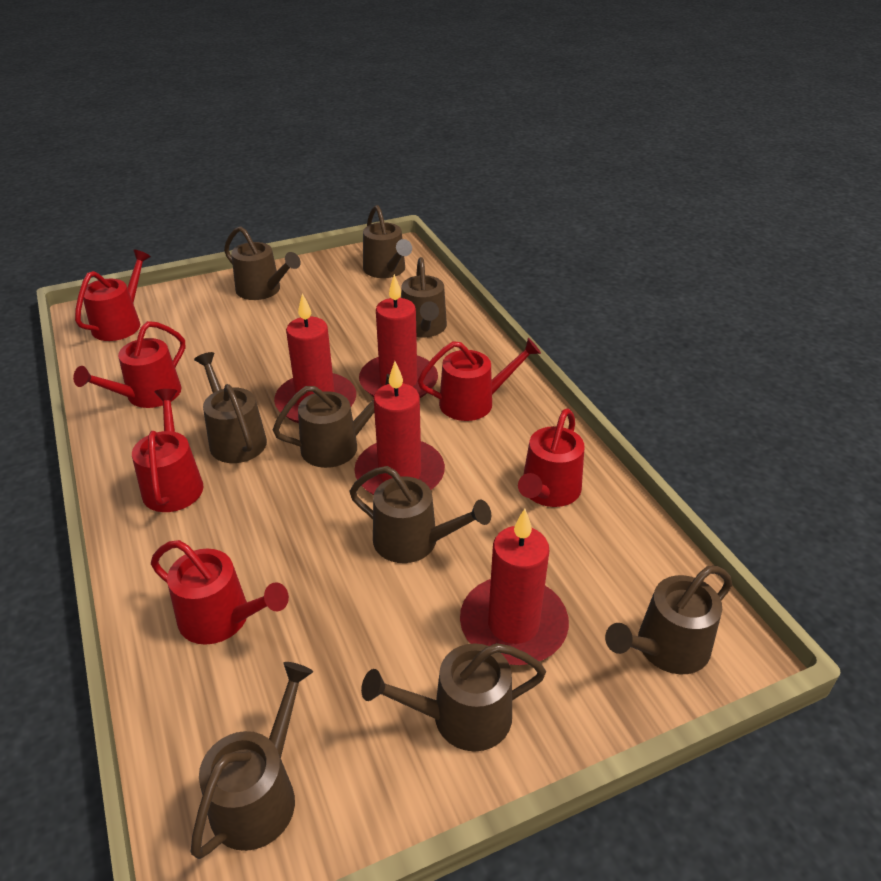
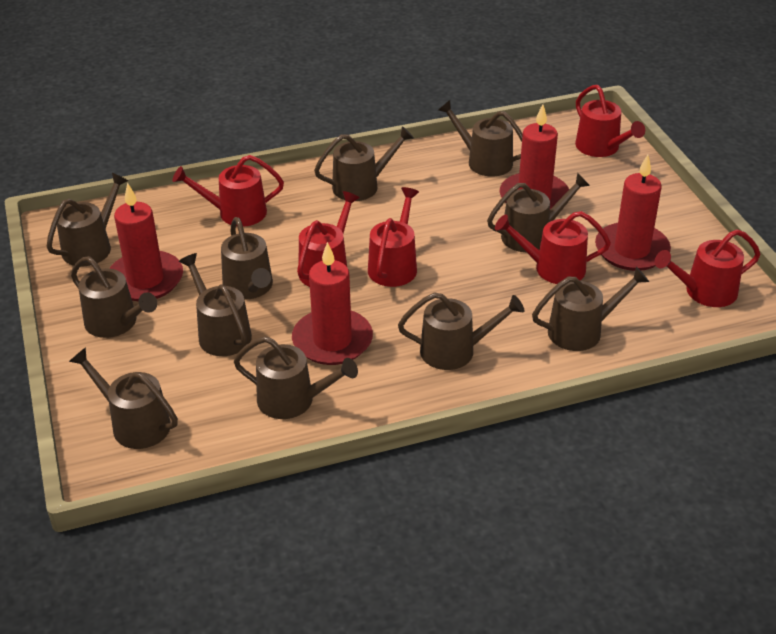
brown watering can: [191,662,313,859] [194,352,267,463] [224,226,301,300] [273,374,390,468] [350,466,491,563] [361,643,546,752] [363,205,412,278] [401,257,447,337] [605,566,732,674] = 9 -> [47,173,128,266] [69,347,178,449] [71,256,157,338] [179,253,252,356] [221,217,273,299] [234,336,358,419] [314,126,414,201] [398,292,524,370] [438,100,523,176] [487,173,590,252] [532,267,649,351] = 11

